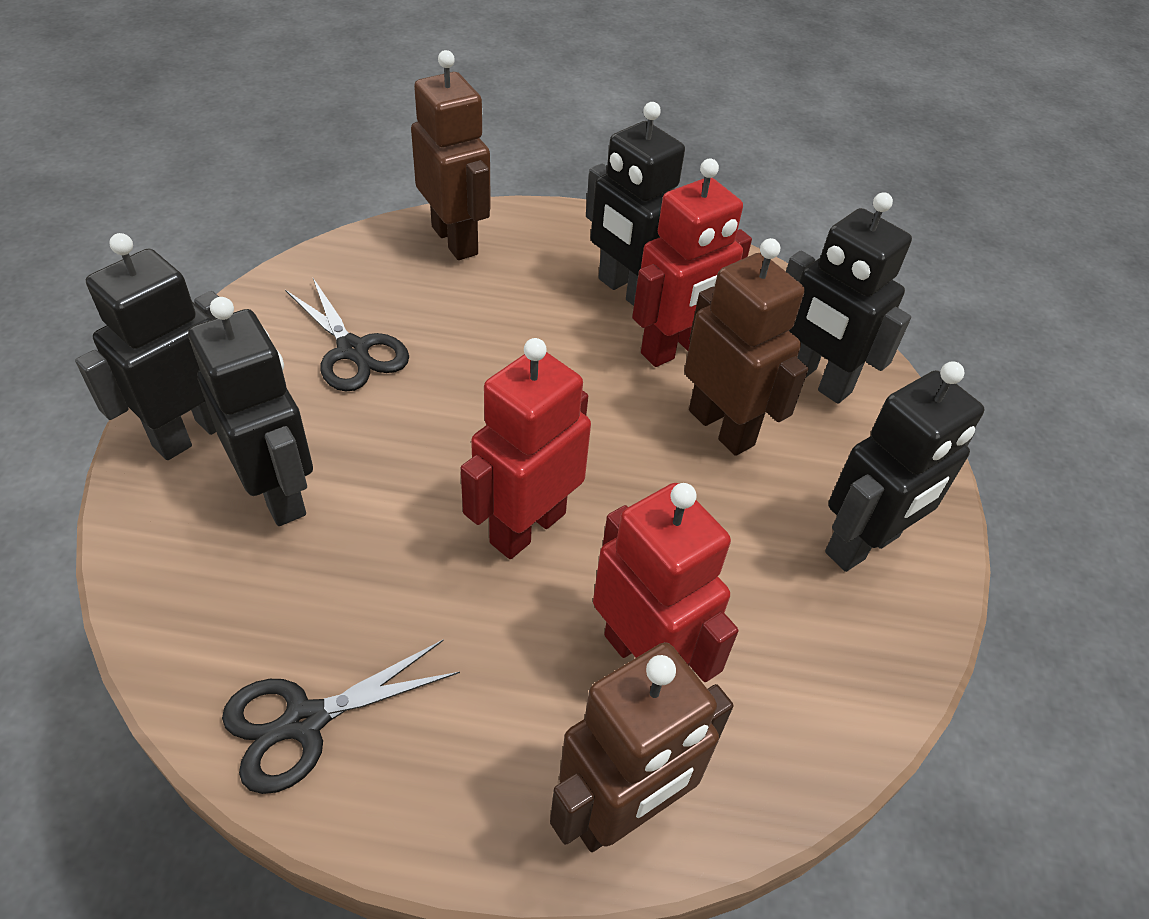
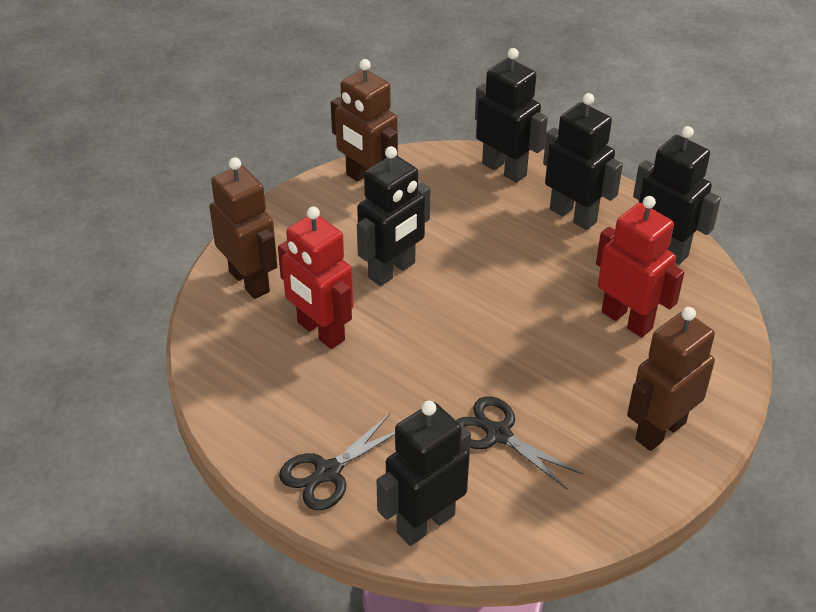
red robot: [461,338,591,559] [593,483,739,682] [632,158,752,367] = 3 -> [278,207,353,349] [596,196,684,337] = 2

